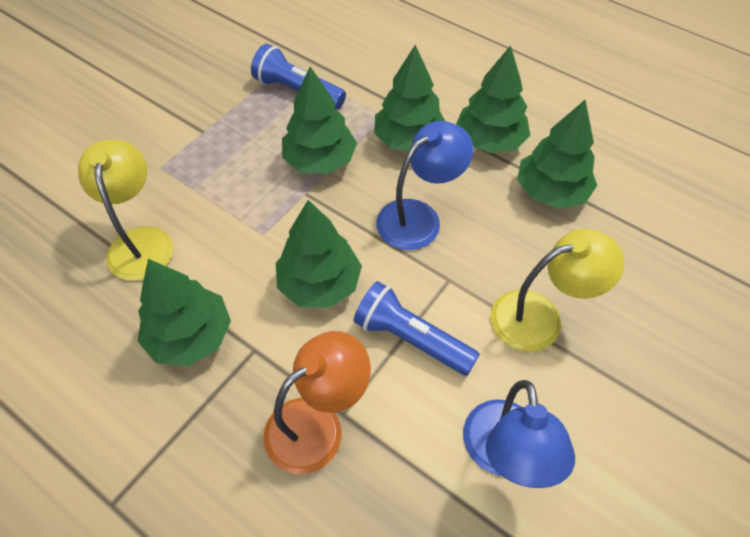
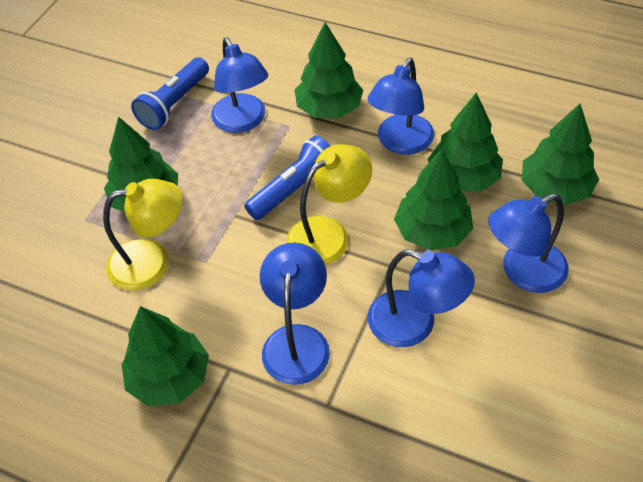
blue lamp: [376,121,474,250] [463,380,575,488] = 2 -> [211,37,268,133] [260,242,330,385] [367,58,434,155] [368,249,475,347] [488,194,569,293] = 5
orange lamp: [263,331,371,474] = 1 -> none = 0

